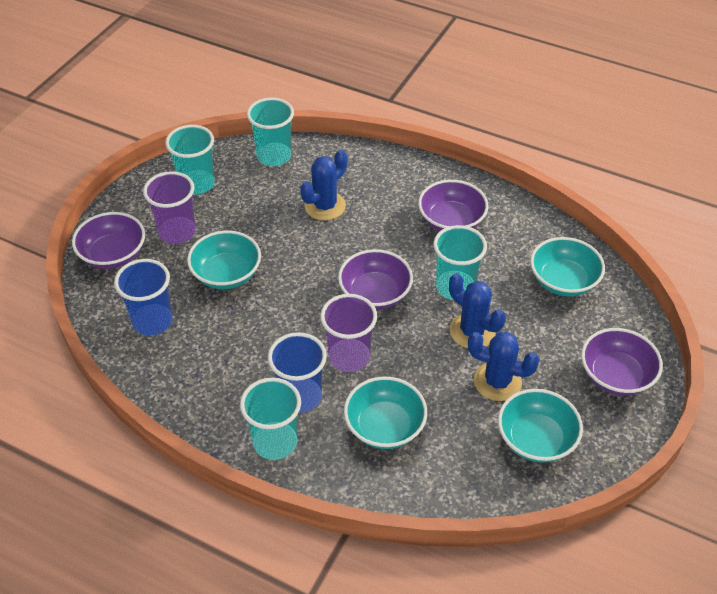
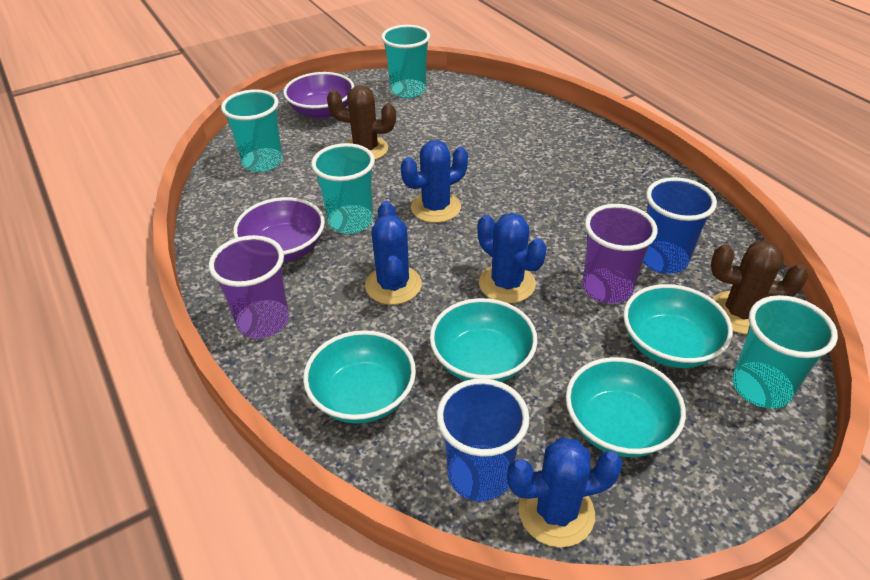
blue cactus: [300,150,347,220] [449,273,506,348] [468,332,539,401] = 3 -> [365,201,422,305] [401,140,468,223] [477,213,547,303] [507,438,623,547] = 4
brown cactus: none = 0 -> [327,85,396,160] [711,240,808,334] = 2
purple bowl: [72,212,145,269] [338,249,413,310] [418,180,489,231] [581,328,663,396] = 4 -> [233,197,325,263] [283,72,354,119] = 2

